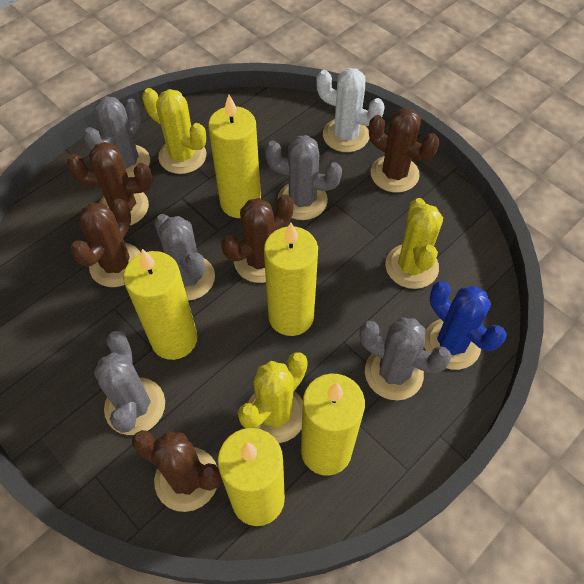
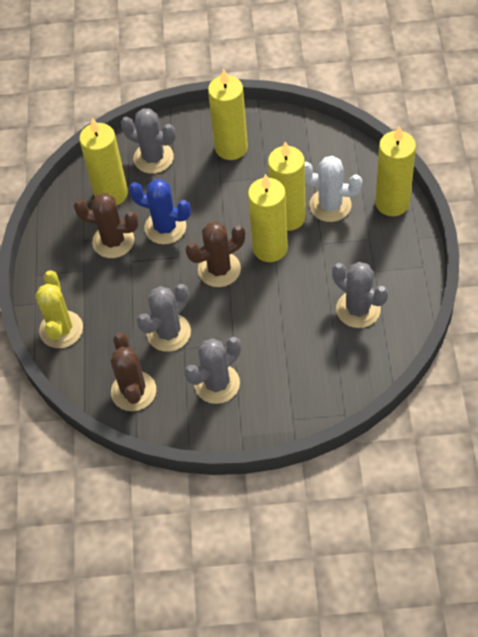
brown cactus: [66,142,152,225] [70,198,141,287] [132,430,221,512] [221,194,293,283] [369,108,439,192] = 5 -> [74,193,139,258] [111,333,156,411] [186,222,245,287] = 3
grey cactus: [83,96,150,177] [94,331,165,435] [154,214,215,301] [265,135,342,220] [359,317,452,400] = 5 -> [121,108,176,174] [137,284,191,352] [184,337,241,404] [332,262,388,328] = 4
yellow cactus: [142,88,207,174] [238,352,308,443] [385,198,443,289] = 3 -> [35,270,83,348] = 1

